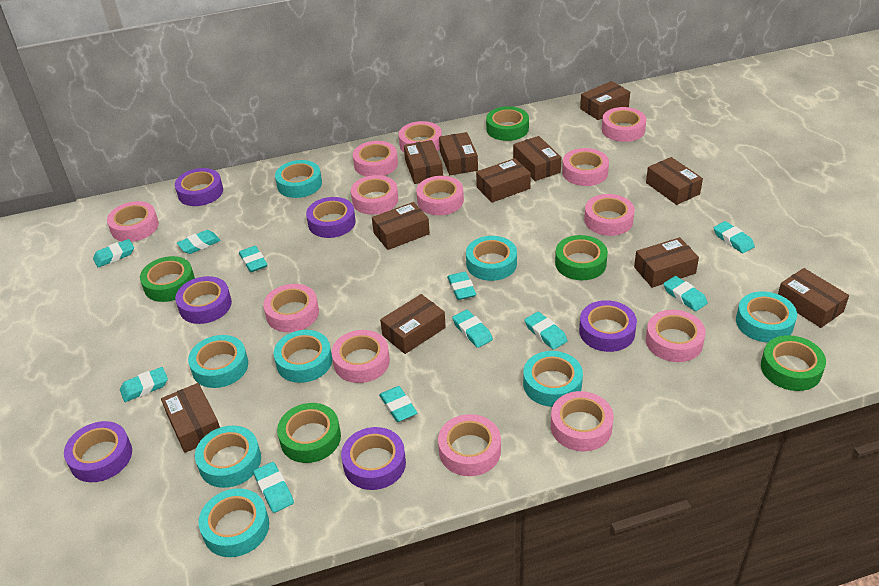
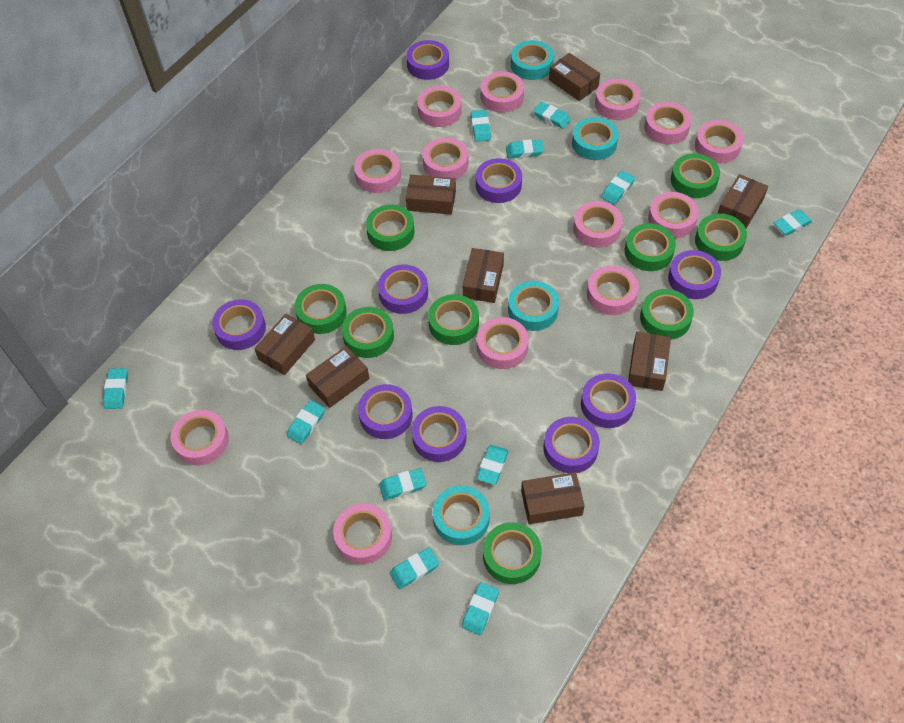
brown box: [161,383,220,453] [372,202,430,250] [380,294,446,354] [404,140,443,184] [439,132,478,175] [476,158,531,203] [513,136,561,181] [580,81,630,120] [634,237,699,288] [646,157,703,205] [778,268,849,328] = 11 -> [254,314,315,375] [306,346,370,408] [406,175,456,215] [462,248,504,303] [521,472,585,524] [549,53,600,101] [628,332,671,391] [718,174,768,228] = 8
green tape: [140,256,195,302] [277,403,341,463] [486,106,529,141] [555,235,608,280] [761,335,826,391] = 5 -> [295,284,347,334] [342,307,394,358] [366,204,415,251] [428,294,479,345] [483,522,542,584] [625,223,676,271] [640,289,694,340] [671,153,720,198] [695,213,747,261] = 9
purple tape: [64,421,132,482] [175,168,223,206] [175,276,232,324] [306,197,356,238] [341,427,406,490] [579,300,637,352] = 6 -> [212,299,266,350] [358,384,413,439] [378,265,428,314] [406,40,449,80] [412,406,467,462] [476,158,522,203] [543,417,600,473] [581,373,636,428] [668,250,721,299] = 9
turquoise tape: [188,335,248,388] [195,426,261,488] [198,488,269,557] [274,330,332,383] [275,160,322,198] [466,236,517,281] [523,351,583,407] [736,292,797,343] = 8 -> [433,486,490,545] [508,281,559,331] [511,40,554,80] [572,117,619,160] = 4

